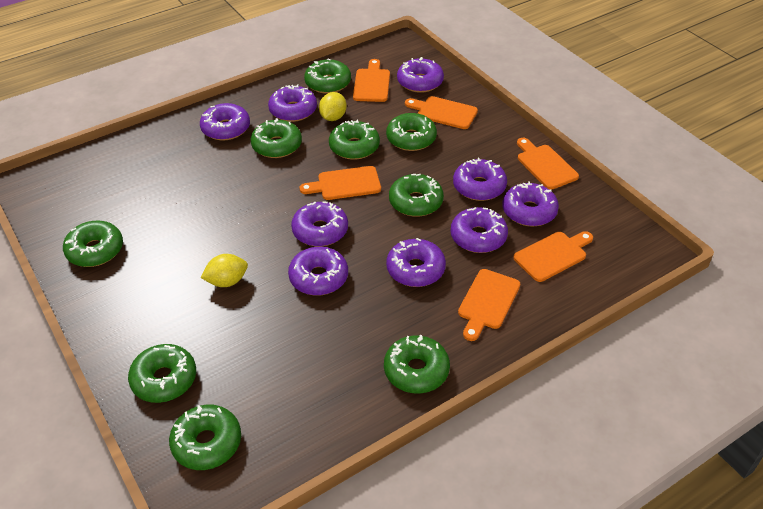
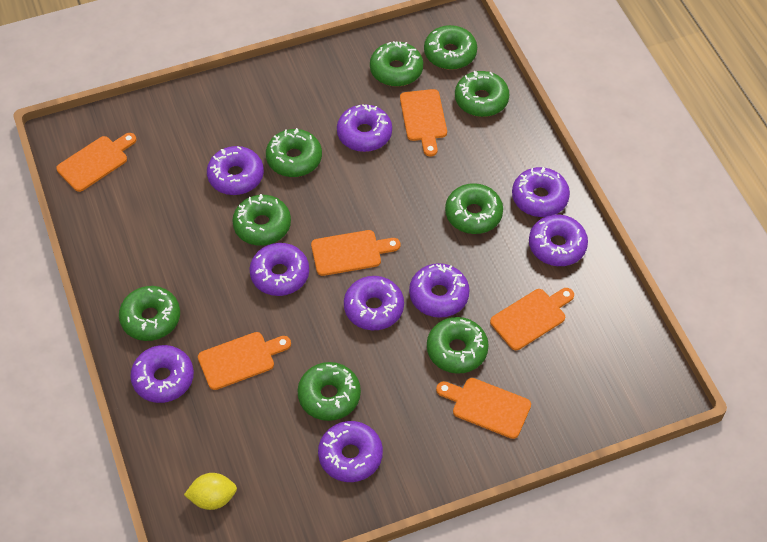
yellow lemon: [201,254,248,287] [319,92,347,121] = 2 -> [184,473,237,510] = 1

